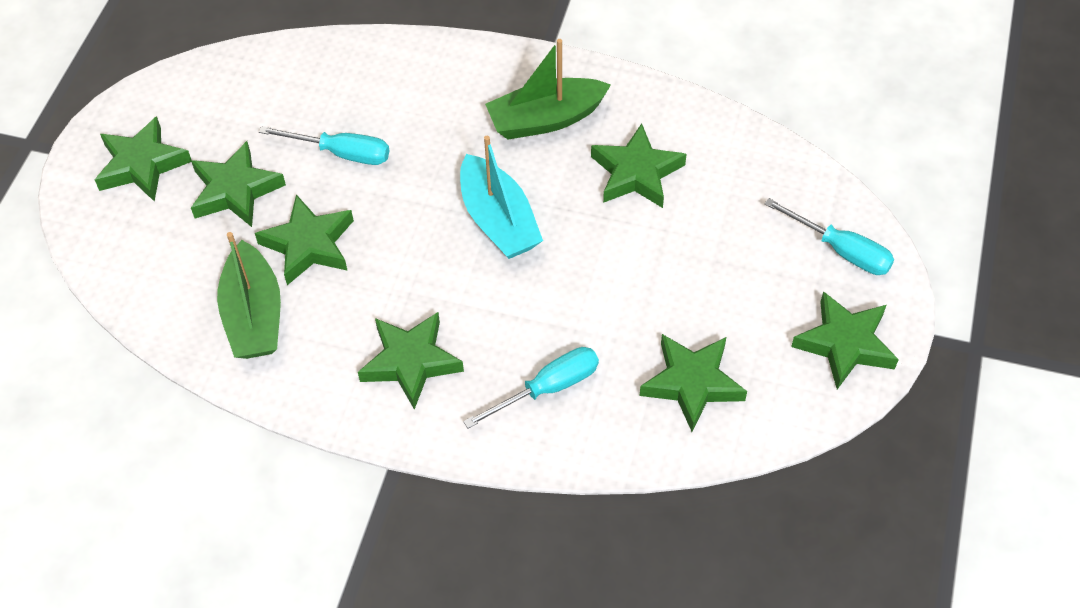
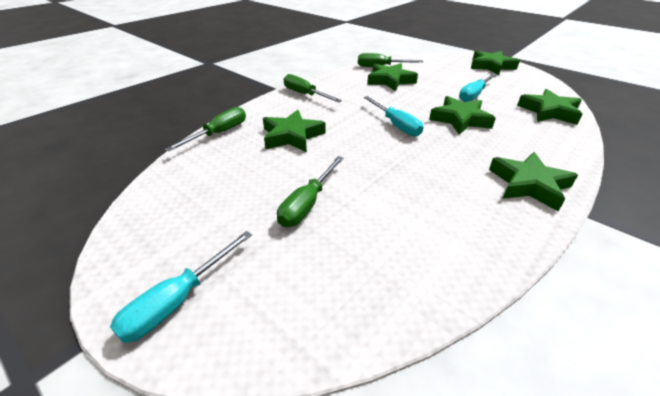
green boat: [217,232,281,359] [485,39,611,139] = 2 -> none = 0
green screwdriver: none = 0 -> [165,107,246,152] [277,156,344,227] [283,74,342,103] [358,53,423,67] = 4
green star: [95,116,192,202] [191,141,286,227] [255,194,354,285] [358,312,464,410] [591,123,687,208] [640,334,747,432] [791,291,899,389] = 7 -> [263,110,326,152] [367,63,418,91] [429,96,496,135] [471,51,520,75] [489,152,578,211] [517,89,583,125] = 6
turquoise boat: [460,136,543,259] = 1 -> none = 0

